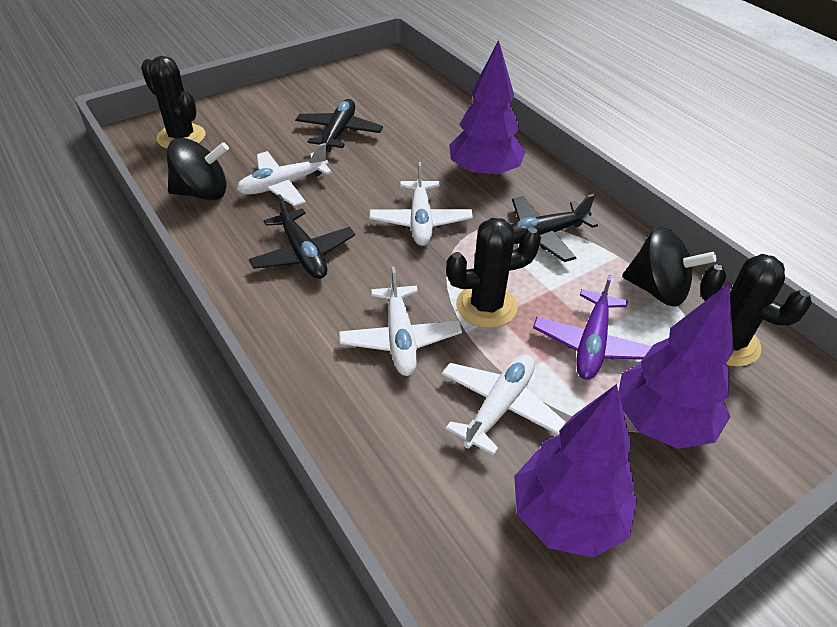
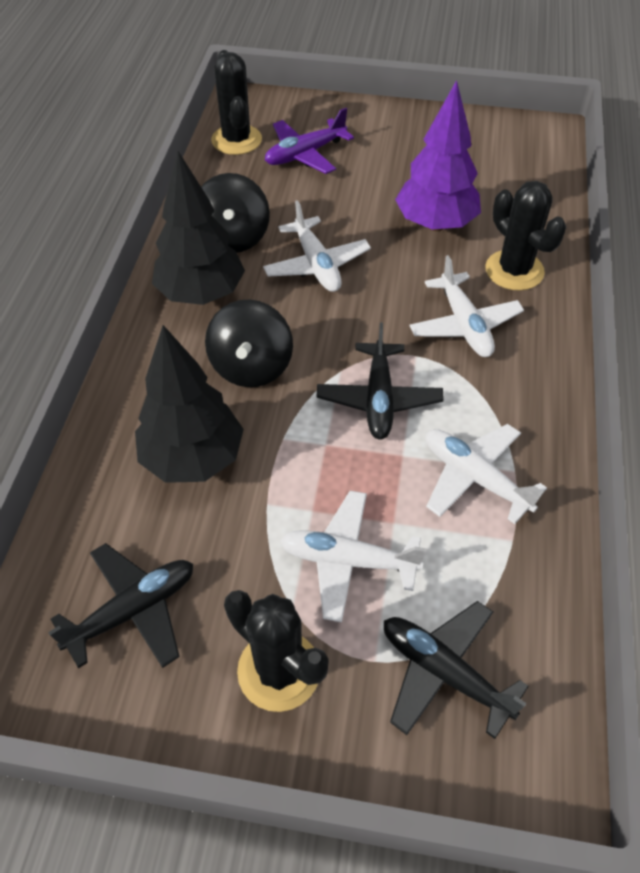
black tree: none = 0 -> [135,325,244,483] [152,151,245,305] = 2
purple tree: [449,40,526,179] [514,384,637,558] [619,283,734,449] = 3 -> [395,80,481,231] = 1

